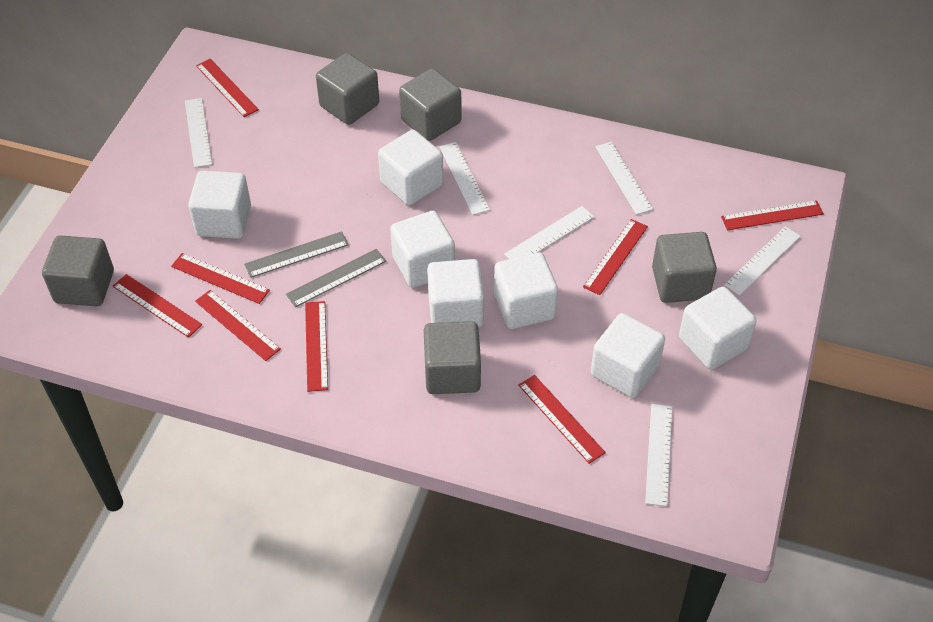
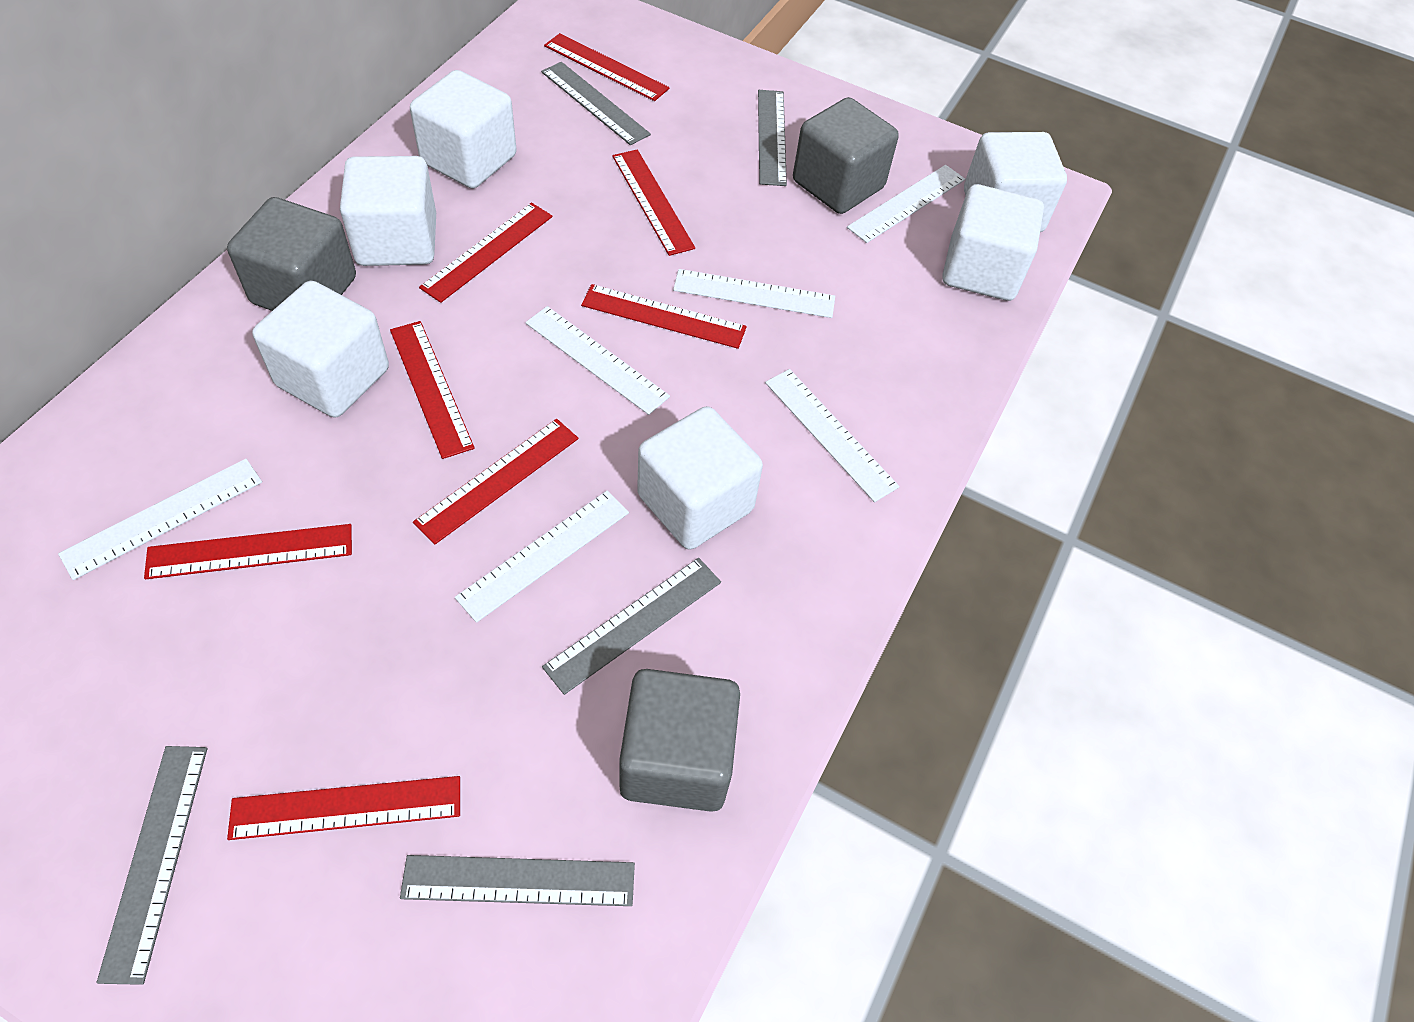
grey cube: [42,235,114,306] [316,53,379,125] [399,68,462,141] [424,321,481,394] [652,232,717,303] = 5 -> [227,197,356,311] [619,669,740,812] [793,97,899,214] = 3
grey ruler: [244,231,349,278] [286,249,386,307] = 2 -> [97,746,207,985] [400,855,635,906] [541,62,651,145] [542,558,721,695] [758,90,787,186] = 5
white cube: [188,171,251,239] [378,130,443,205] [390,211,455,288] [427,259,484,327] [494,253,558,329] [591,313,665,398] [679,287,756,370] = 7 -> [252,281,389,418] [340,156,436,266] [410,70,517,189] [637,406,763,550] [942,184,1044,301] [964,132,1067,232] = 6

